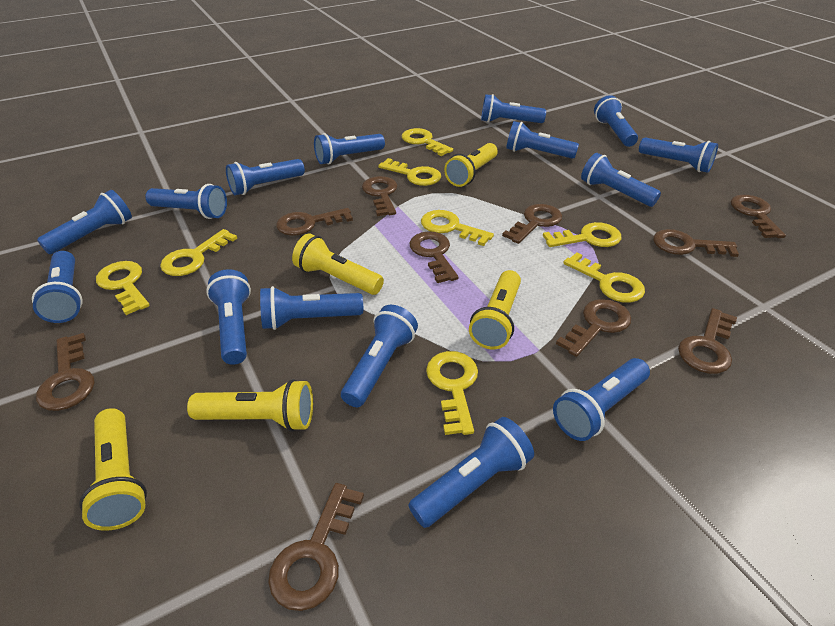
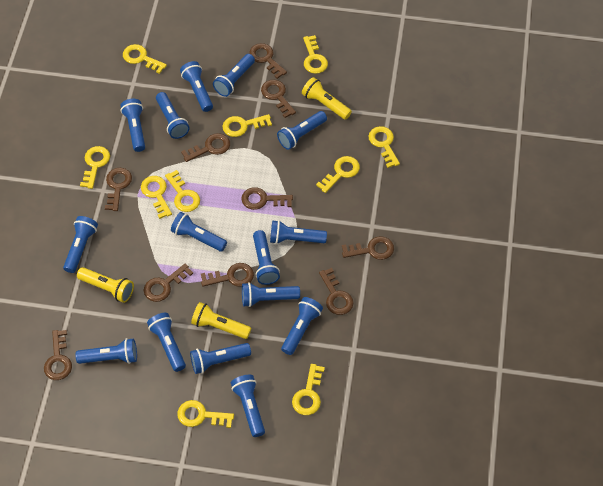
yellow flashlight: [79,408,147,531] [187,379,313,432] [292,233,384,295] [444,143,498,187] [469,270,521,349] = 5 -> [77,267,134,303] [191,302,251,339] [302,77,352,120] = 3
yellow key: [96,261,150,315] [160,229,237,276] [378,158,441,186] [402,128,453,156] [421,210,494,246] [426,351,478,435] [543,222,621,247] [563,252,645,303] = 8 -> [80,146,110,189] [123,44,167,74] [141,176,172,219] [165,170,200,212] [177,400,234,428] [222,114,272,137] [292,364,325,415] [303,35,328,74] [316,156,360,193] [369,126,400,168] = 10

